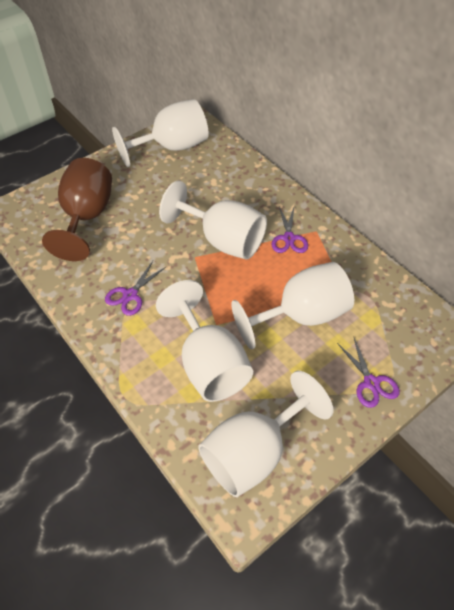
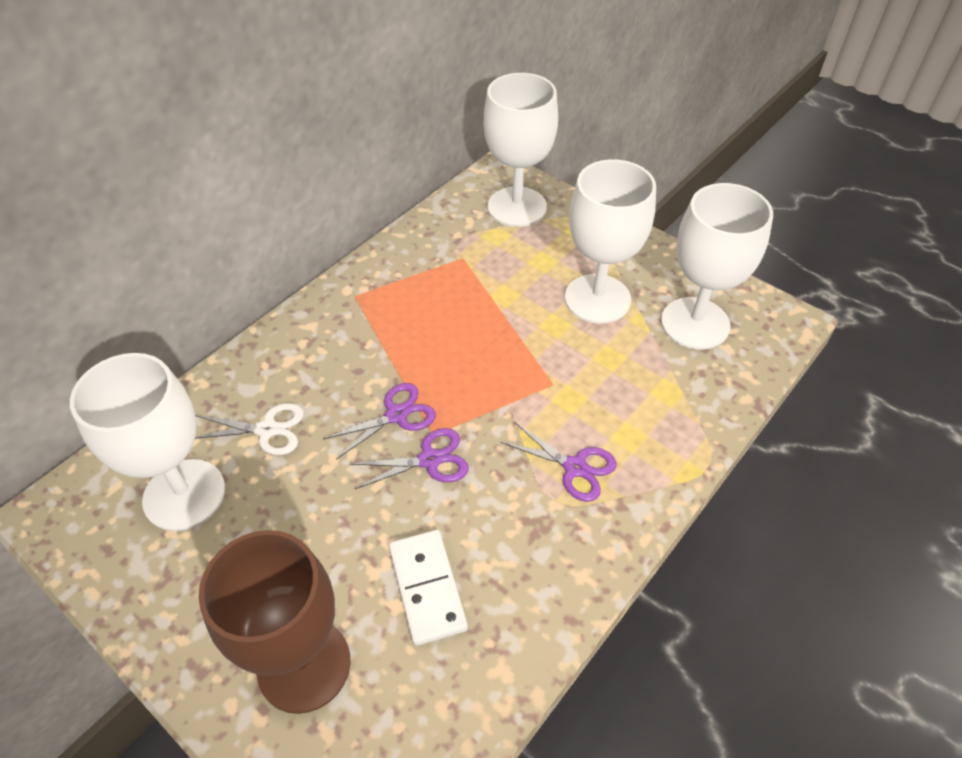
white domino: none = 0 -> [389,530,468,646] = 1
white goblet: [112,99,209,167] [156,280,253,402] [159,181,267,260] [198,370,333,497] [231,262,354,349] = 5 -> [70,353,225,531] [484,73,558,227] [565,159,656,324] [661,183,773,349] = 4
white scissors: none = 0 -> [195,403,304,455] = 1

